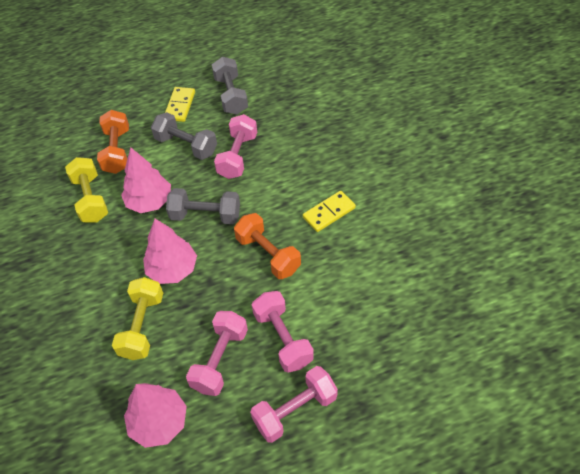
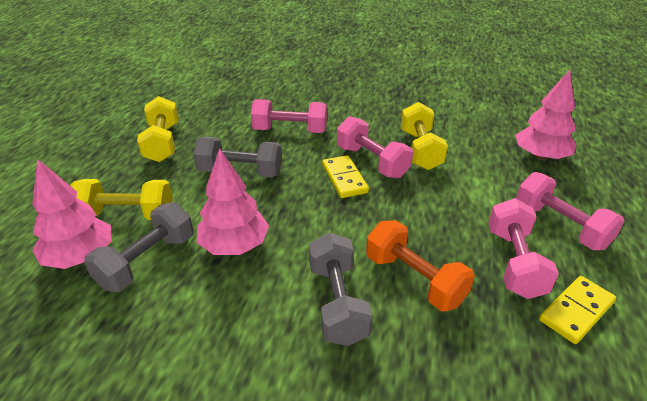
orange dumbbell: [97,110,129,174] [234,213,301,279] = 2 -> [366,221,475,312] = 1
yellow dumbbell: [65,157,108,223] [112,277,163,360] = 2 -> [70,179,173,220] [137,96,179,162] [401,102,448,170] = 3

